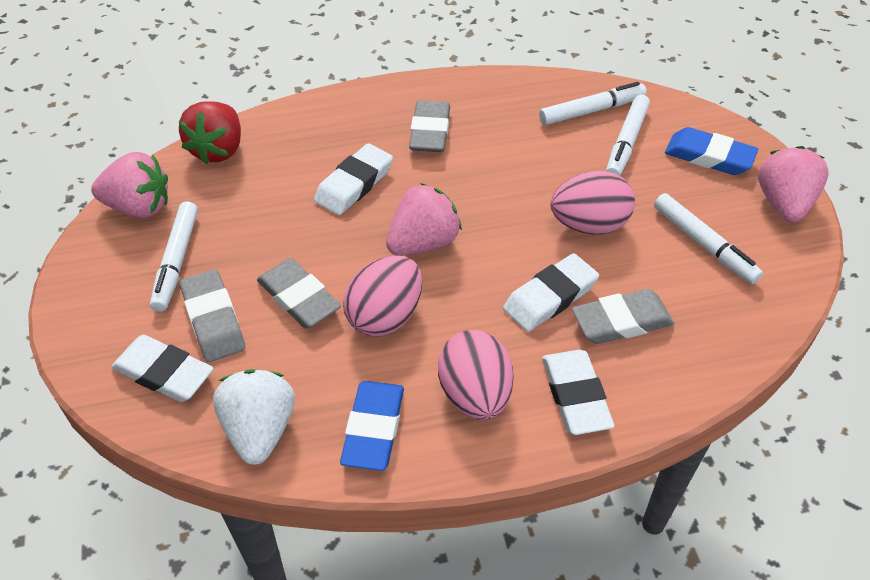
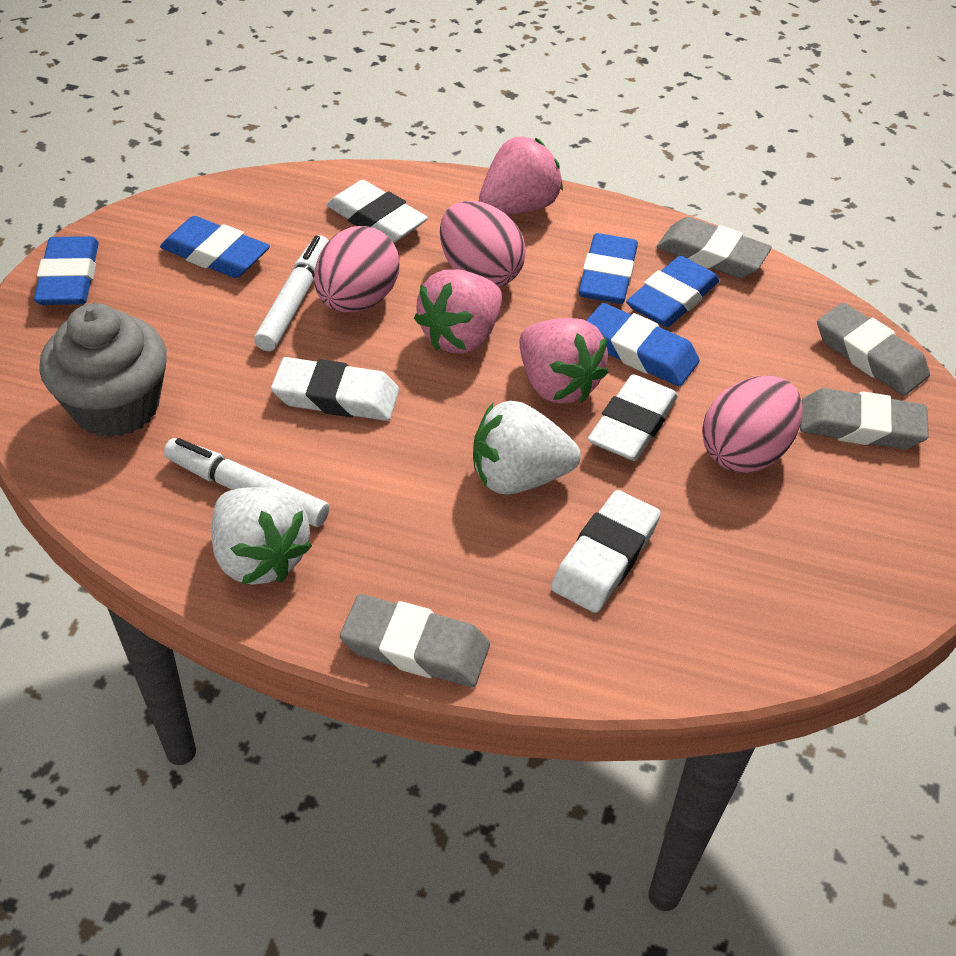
blue eraser: [340,381,404,471] [665,127,758,175] = 2 -> [34,236,99,305] [160,216,270,278] [579,233,638,304] [586,303,700,386] [626,256,720,327] = 5
grey cupcake: none = 0 -> [39,303,167,437] = 1
red strawberry: [179,102,241,164] = 1 -> none = 0
white marker: [150,201,198,312] [539,82,647,125] [606,94,650,176] [654,193,763,284] = 4 -> [164,438,330,527] [254,235,329,351] = 2
white strawberry: [213,369,295,465] = 1 -> [211,487,312,585] [473,401,581,495] = 2

